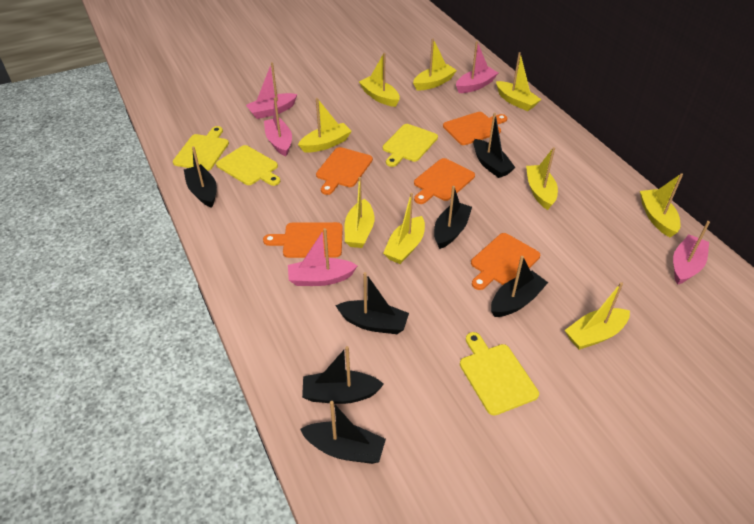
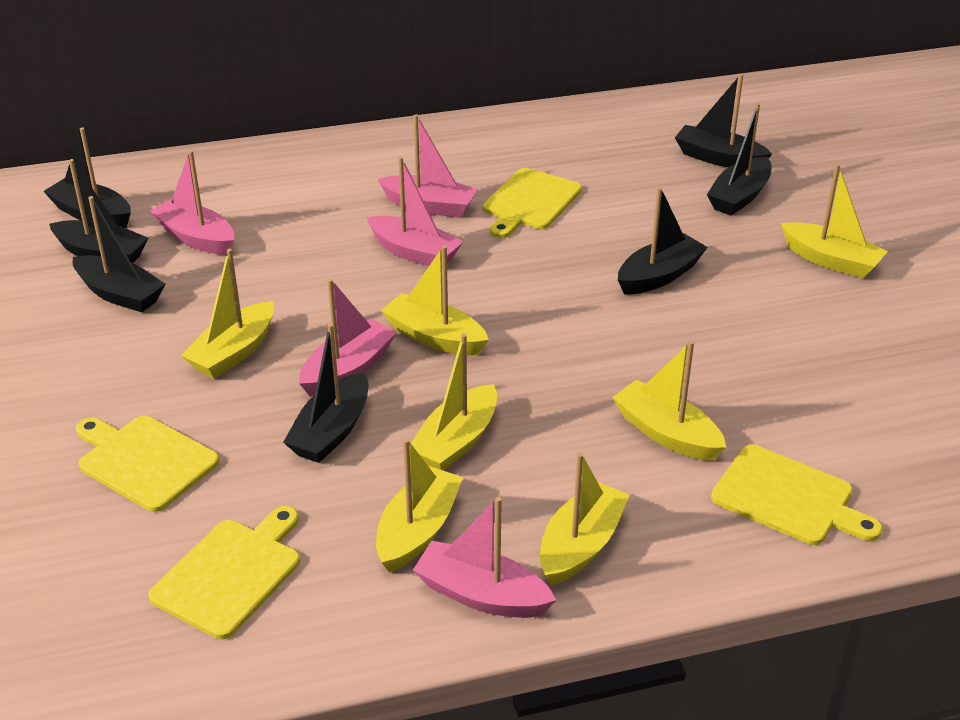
orange cutting board: [263,222,343,258] [316,147,373,195] [414,158,475,204] [443,112,507,145] [471,233,540,290] = 5 -> none = 0
yellow boat: [298,98,352,153] [345,177,374,248] [359,53,400,107] [383,193,425,264] [413,39,457,90] [496,52,542,111] [526,147,558,210] [565,282,630,350] [640,173,683,237] = 9 -> [181,249,274,378] [376,439,463,573] [381,245,489,355] [411,334,497,471] [540,453,629,586] [612,341,727,461] [781,164,888,278] = 7

